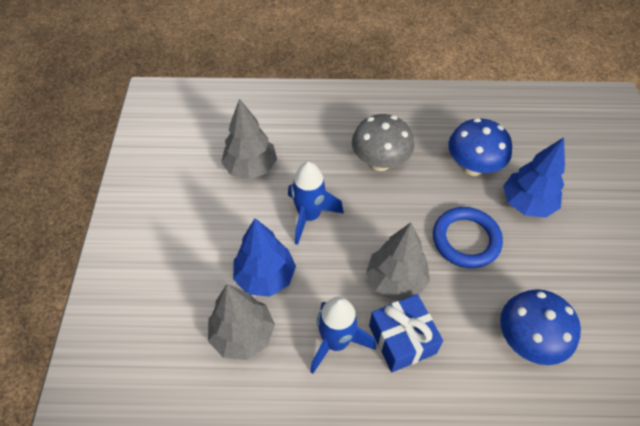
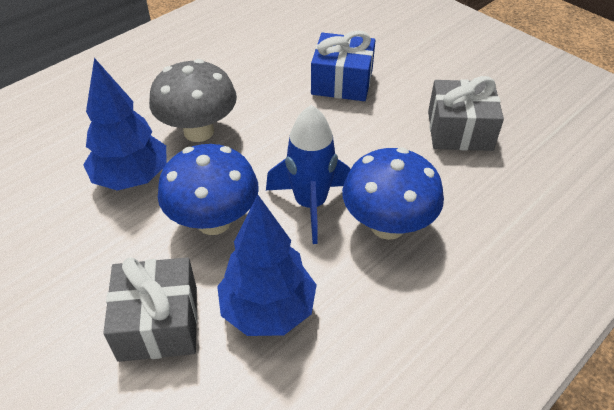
blue ring: [433,207,503,268] = 1 -> none = 0
blue rocket: [288,162,344,245] [310,297,376,374] = 2 -> [266,105,350,244] = 1
grey gift: none = 0 -> [103,257,197,362] [428,76,504,151] = 2
grey tree: [208,284,275,360] [221,99,277,180] [366,223,430,301] = 3 -> none = 0

